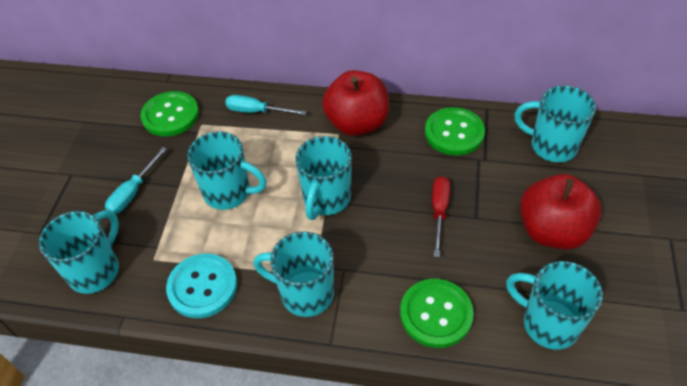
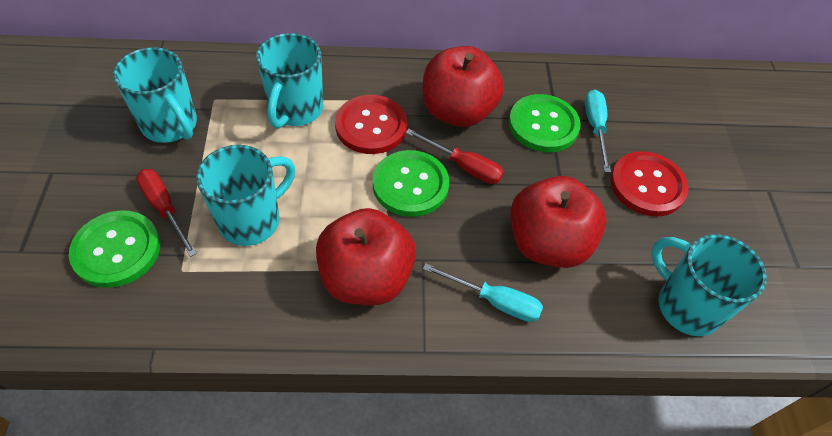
red apple: [322,70,389,136] [520,174,602,250] = 2 -> [316,208,416,305] [423,46,504,127] [510,176,607,268] = 3
red button: none = 0 -> [335,95,407,154] [610,151,689,217] = 2
red screwdriver: [432,176,450,257] = 1 -> [136,169,197,257] [406,129,504,184] = 2
turquoise button: [166,254,237,318] = 1 -> none = 0
turquoise mug: [39,210,119,294] [187,131,267,210] [253,232,334,317] [295,136,352,220] [506,261,603,350] [515,85,596,162] = 6 -> [113,47,197,143] [196,145,295,246] [256,33,323,129] [651,234,767,336] = 4

